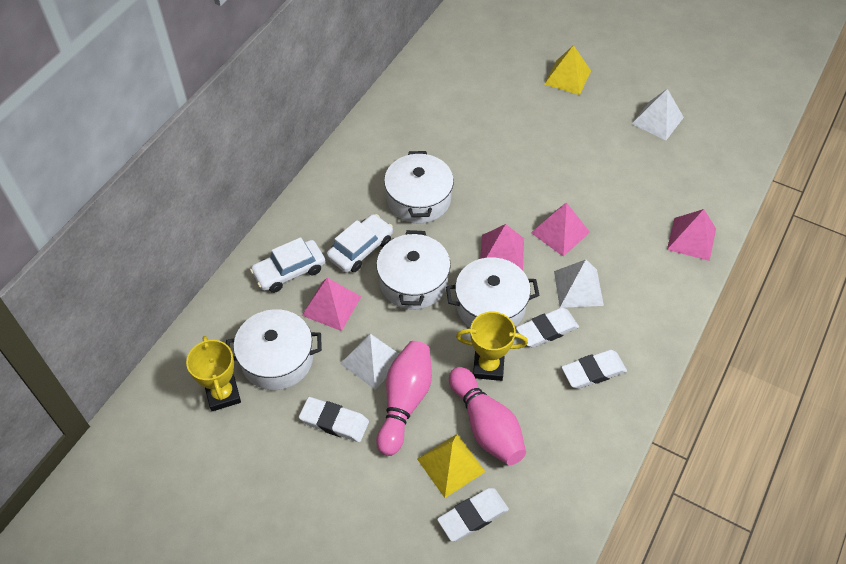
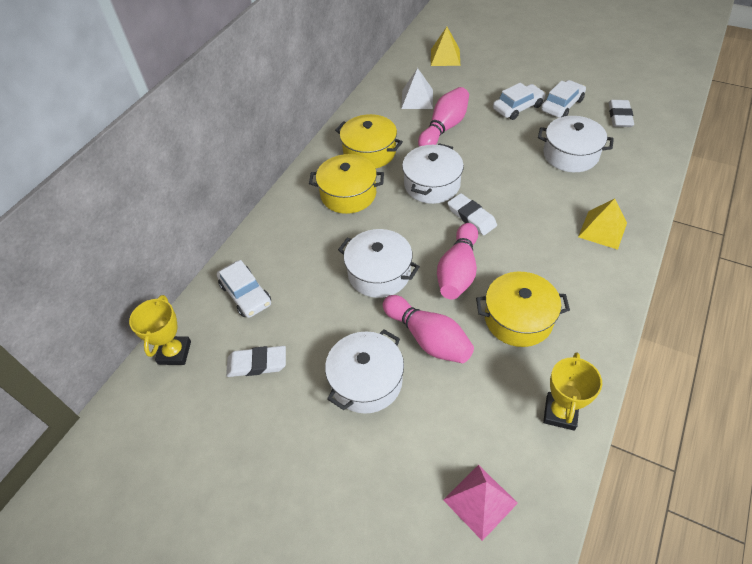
pink bowling pin: [376,341,432,456] [449,367,526,465] = 2 -> [383,295,474,363] [418,87,469,147] [437,223,478,299] = 3
pink pyramid: [302,278,361,331] [480,224,524,271] [531,202,590,257] [667,209,716,261] = 4 -> [443,465,518,541] = 1
white car: [250,237,325,293] [326,214,393,273] = 2 -> [217,260,271,318] [493,83,546,120] [541,80,586,118] = 3
white eraser: [299,397,369,442] [437,488,509,542] [516,307,579,348] [562,350,627,389] = 4 -> [226,346,286,377] [448,193,497,235] [609,100,634,127] = 3
white pyramid: [340,333,399,390] [554,260,604,308] [632,89,684,140] = 3 -> [401,68,433,109] = 1
yellow pot: none = 0 -> [309,154,384,214] [335,114,403,168] [476,272,570,347] = 3

